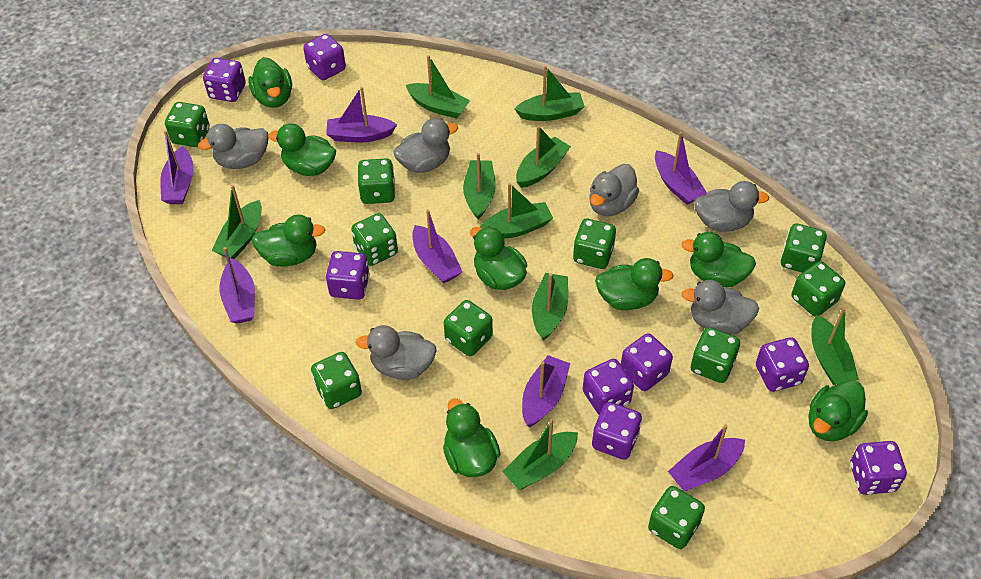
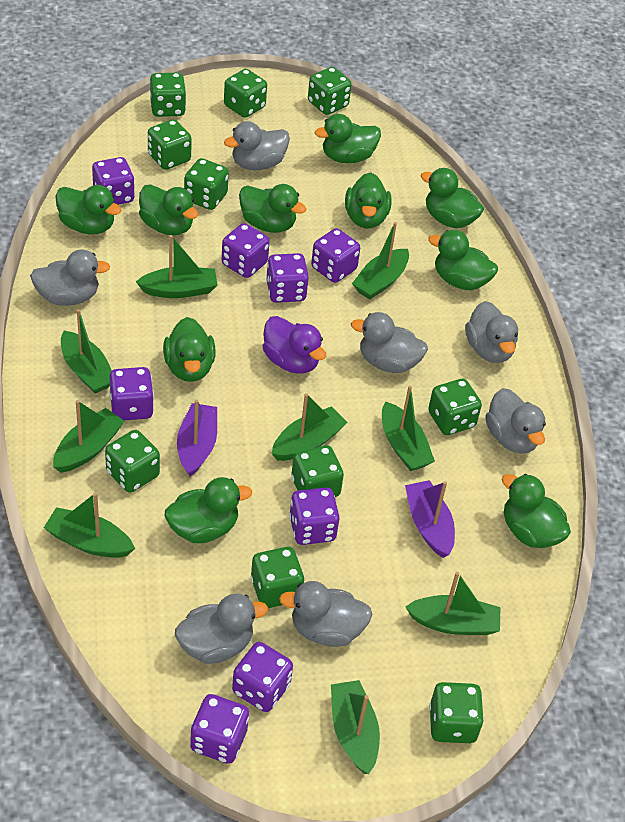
green duck: [248,57,292,108] [251,215,325,267] [268,123,336,176] [443,398,501,477] [470,226,527,290] [595,258,674,311] [681,232,756,287] [809,380,868,441] = 8 -> [55,185,121,234] [139,184,198,236] [163,317,216,382] [165,477,252,543] [239,184,307,233] [315,114,381,163] [345,172,392,229] [421,168,484,228] [428,230,498,290] [502,474,571,548] = 10
grey duck: [198,124,268,169] [356,325,437,380] [393,118,458,173] [589,164,639,216] [682,280,759,335] [694,181,769,232] = 6 -> [30,249,110,306] [175,594,268,664] [224,121,290,170] [279,581,372,647] [351,312,428,373] [465,301,518,363] [485,388,546,453] = 7
purple boat: [160,130,194,204] [220,247,255,324] [326,87,397,142] [412,209,462,283] [522,355,570,427] [655,132,707,205] [668,424,745,491] = 7 -> [177,400,217,476] [405,480,455,558] = 2
purple duck: none = 0 -> [262,316,326,374] = 1

